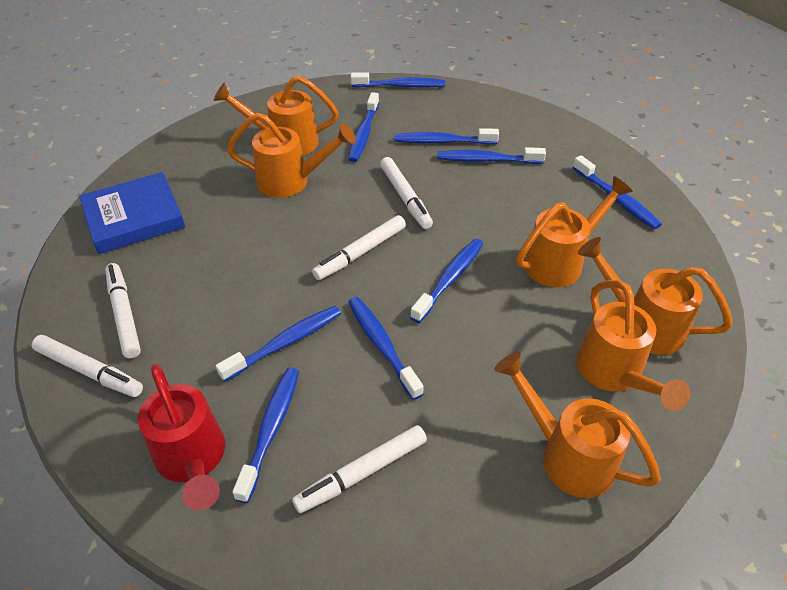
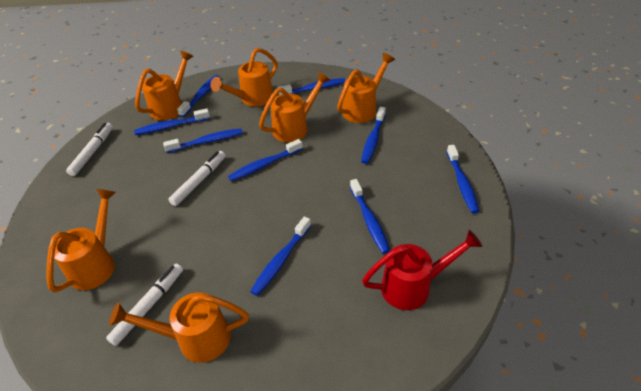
blue book: [79,172,185,254] = 1 -> none = 0
white marker: [32,335,143,397] [105,263,141,358] [292,425,427,513] [312,215,406,280] [380,157,433,229] = 5 -> [66,123,113,176] [106,264,183,346] [168,151,226,206] = 3

